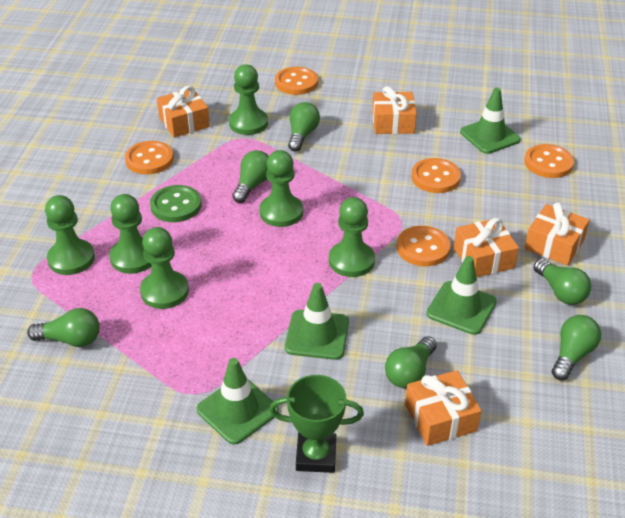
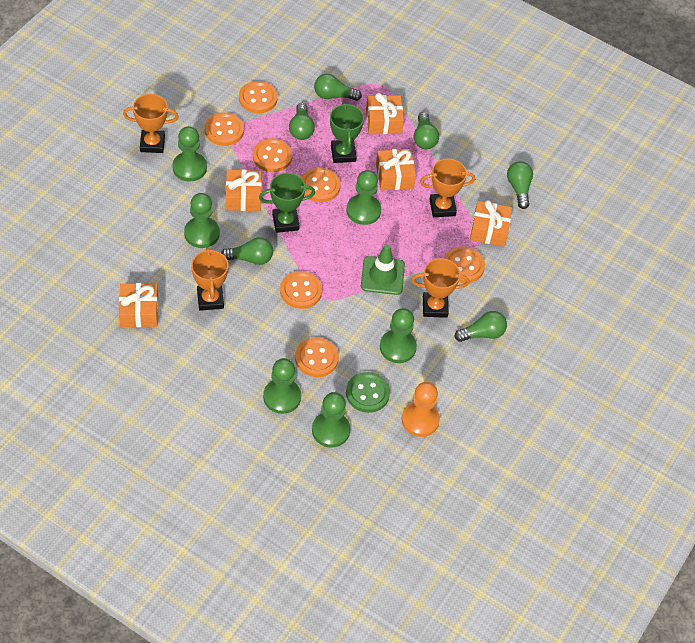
green traffic cone: [197,358,279,445] [285,283,349,360] [426,256,497,335] [460,88,521,154] = 4 -> [361,245,405,295] = 1
green trophy: [269,375,364,473] = 1 -> [259,173,315,233] [330,102,364,163] = 2
orange button: [125,141,174,175] [275,67,318,95] [397,226,451,266] [411,158,461,193] [524,144,574,178] = 5 -> [205,112,244,146] [239,81,277,113] [253,138,292,172] [280,271,322,309] [295,337,339,377] [302,167,341,202] [444,246,485,283] = 7
orange pawn: none = 0 -> [402,382,440,437] = 1
orange trophy: none = 0 -> [123,94,179,153] [191,247,228,311] [411,258,470,318] [420,159,475,217] = 4

